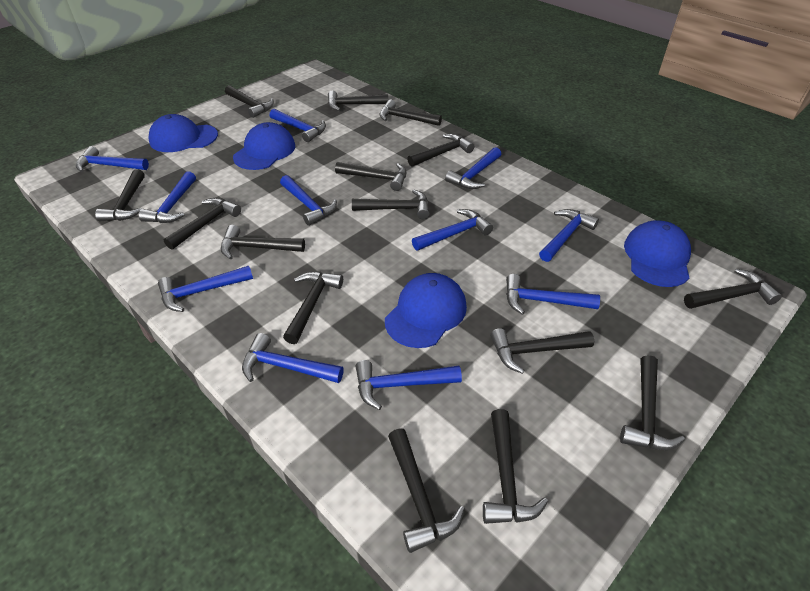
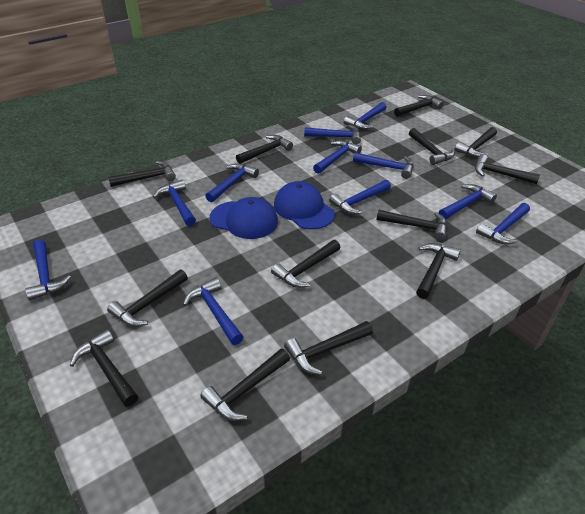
black hammer: [95,169,145,221] [164,198,241,250] [221,225,305,260] [225,85,274,118] [283,271,343,344] [328,91,388,111] [335,162,406,191] [352,190,430,219] [379,99,442,126] [388,428,465,553] [407,134,475,167] [483,409,548,524] [490,328,594,374] [620,355,685,450] [684,269,782,309] = 15 -> [70,329,138,407] [107,269,188,327] [108,161,176,187] [200,349,290,421] [236,135,293,164] [271,240,341,288] [284,321,373,375] [376,210,447,241] [394,95,444,117] [409,128,455,165] [416,243,461,299] [454,127,497,158] [475,154,540,184] = 13
blue cap: [148,114,218,152] [233,122,295,170] [385,273,467,348] [624,220,691,287] = 4 -> [210,197,278,239] [274,181,335,229] = 2

